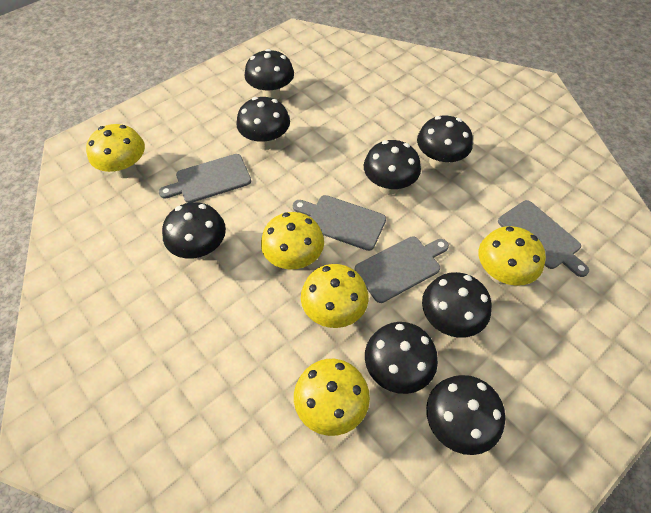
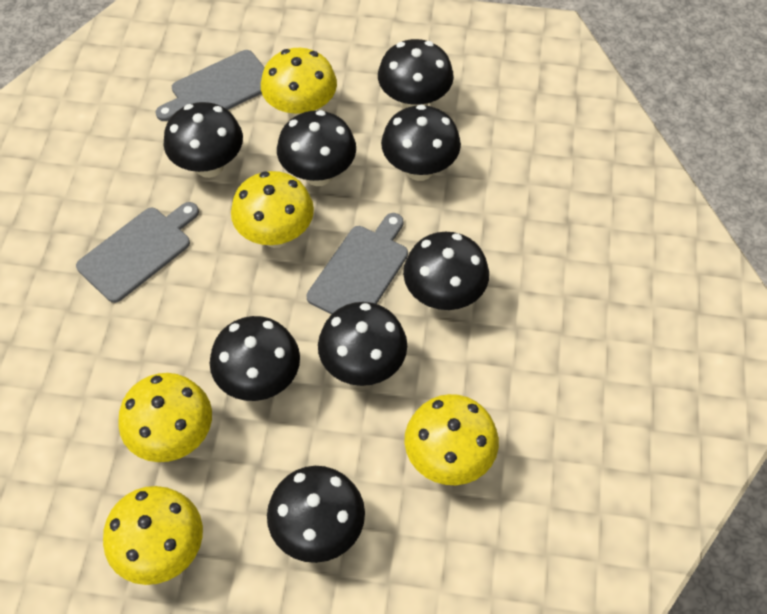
grey cutting board: [159,154,251,203] [293,195,386,251] [355,237,449,303] [498,200,589,277] = 4 -> [76,202,199,303] [155,50,265,121] [307,213,408,314] = 3

